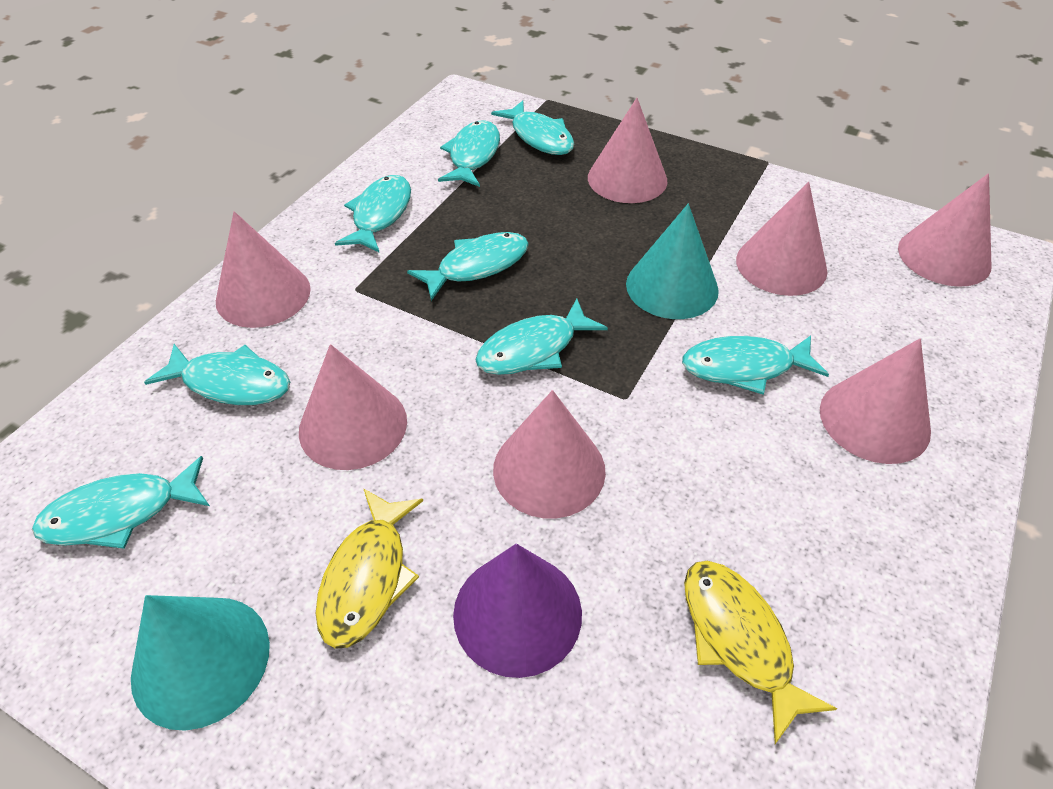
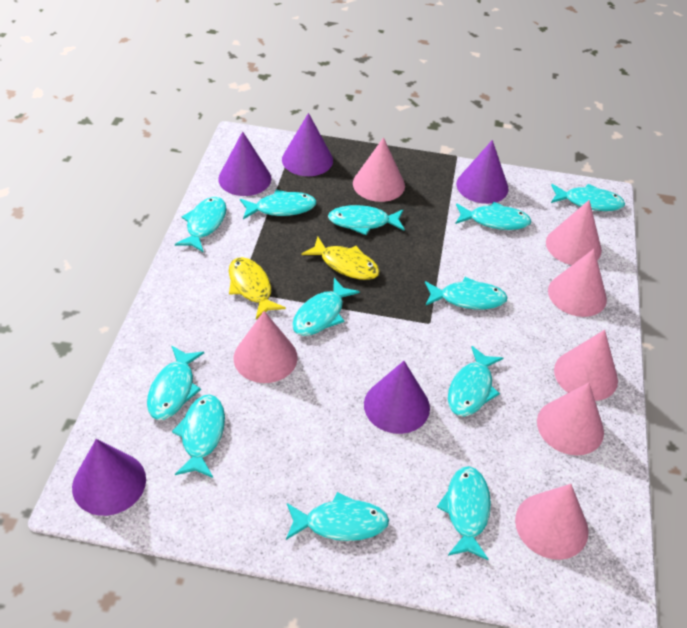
purple cone: [453,544,582,678] = 1 -> [72,439,146,516] [218,131,271,196] [282,113,333,176] [364,361,430,434] [456,140,509,204] = 5
turquoise cone: [131,595,270,731] [626,204,719,319] = 2 -> none = 0
turquoise fish: [32,456,210,549] [144,344,290,405] [335,175,411,253] [407,232,529,301] [438,120,500,187] [475,299,608,375] [491,101,574,155] [682,335,829,395] = 8 -> [147,346,204,420] [172,395,225,478] [175,197,226,253] [240,190,317,219] [286,492,389,541] [292,278,360,336] [328,205,405,235] [425,277,508,309] [437,466,491,560] [448,346,503,416] [455,202,531,230] [551,184,625,211] = 12

